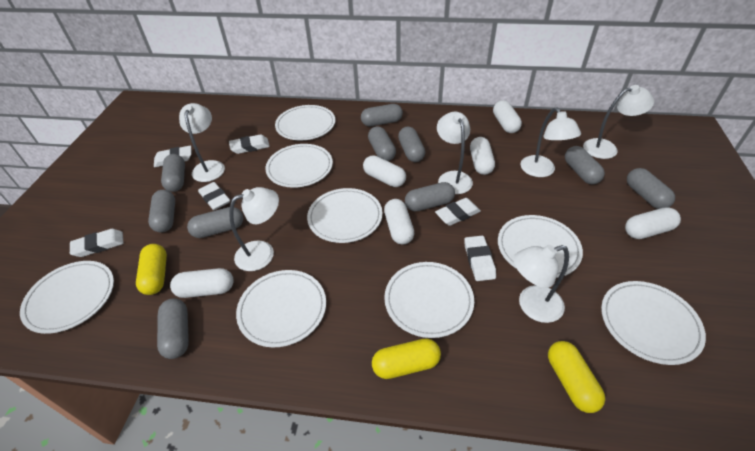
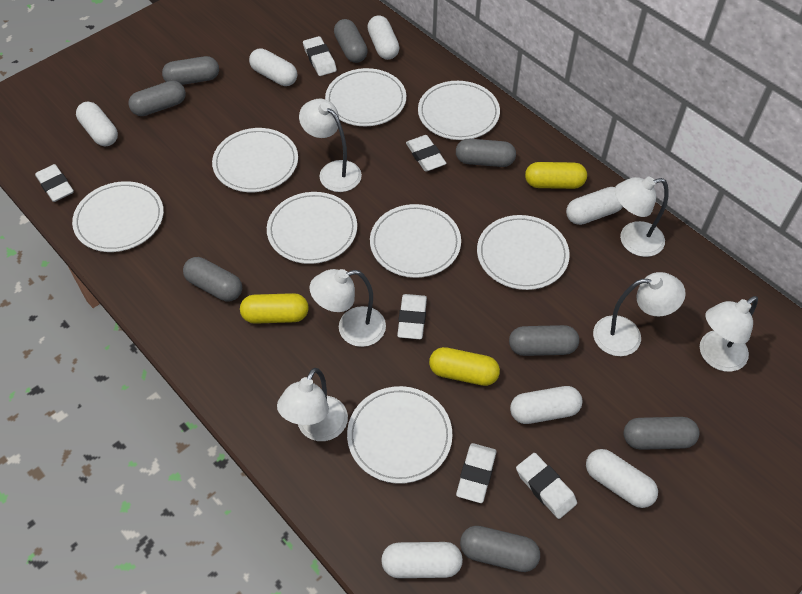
grey capsule: [148,190,175,233] [157,298,189,359] [161,154,185,192] [187,207,243,238] [361,104,403,126] [368,126,396,161] [398,127,425,162] [405,182,455,211] [565,146,605,184] [627,168,675,209] = 10 -> [128,80,186,116] [162,56,219,85] [183,257,242,302] [334,19,368,63] [456,139,516,167] [460,526,540,572] [509,325,579,356] [624,417,700,450] = 8
white capsule: [170,268,234,298] [363,155,406,187] [384,199,415,245] [470,137,495,175] [493,100,522,133] [625,207,681,239] = 6 -> [76,102,118,146] [249,48,297,86] [367,15,399,60] [381,542,463,578] [510,386,583,424] [566,187,623,225] [586,449,658,508] = 7

